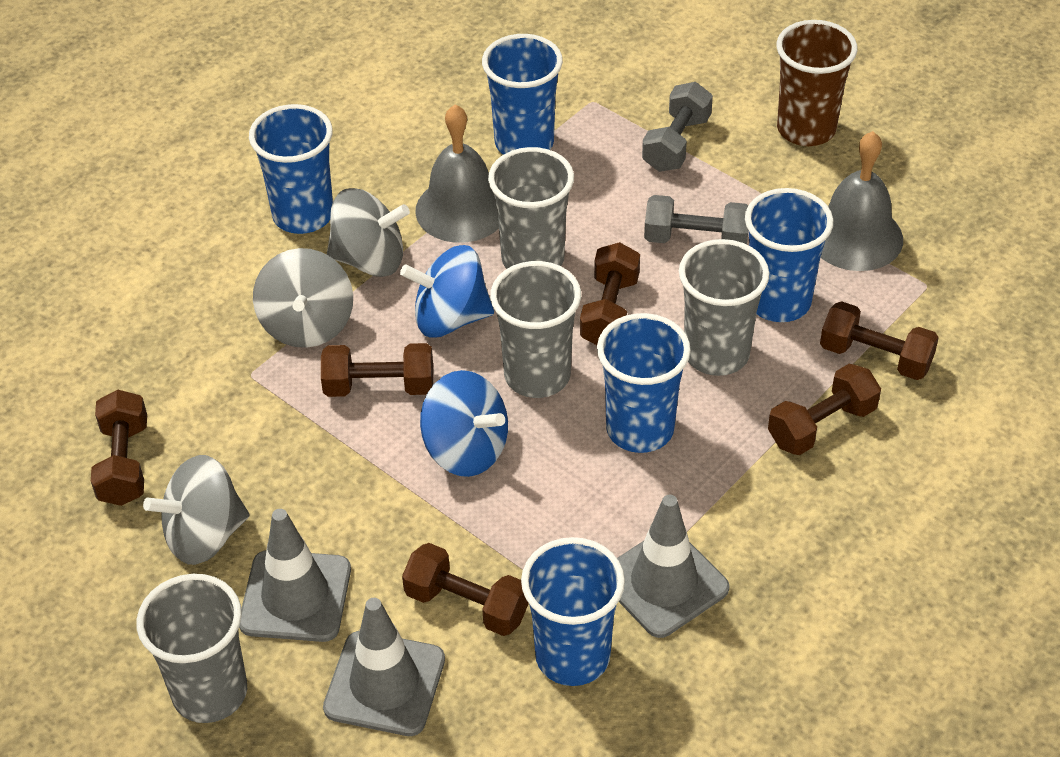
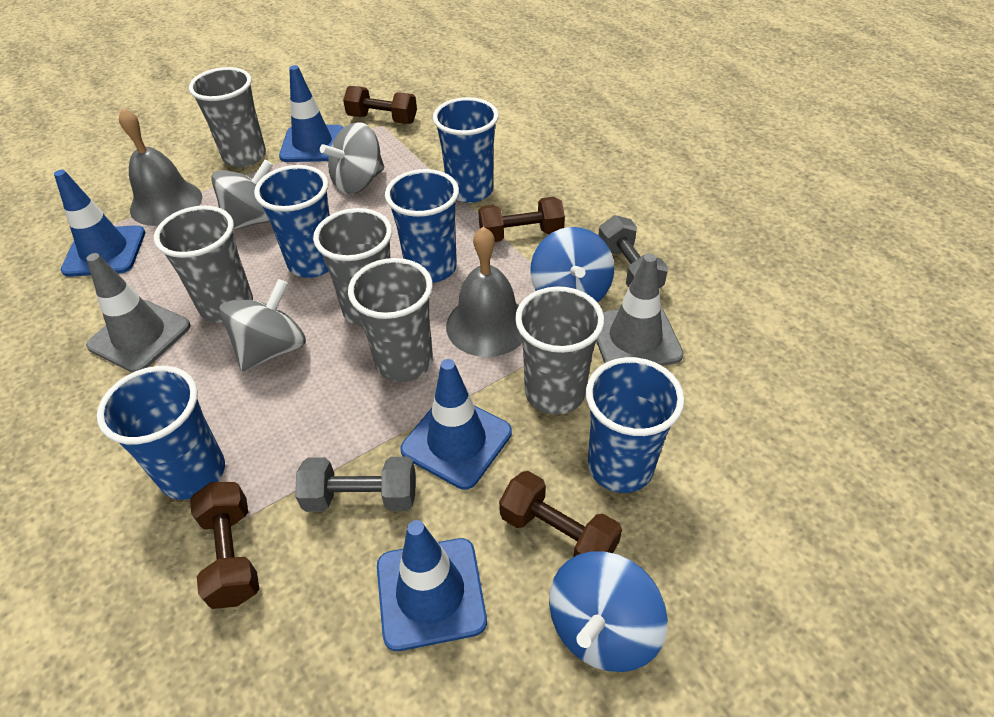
blue traffic cone: none = 0 -> [54,170,145,277] [279,65,344,162] [377,520,487,651] [400,359,512,490] = 4
brown cup: [776,20,857,146] = 1 -> none = 0
brown dumbbell: [91,390,147,506] [321,343,433,397] [402,543,529,636] [580,242,640,345] [768,364,881,455] [820,301,939,380] = 6 -> [190,482,259,609] [343,86,417,124] [478,197,565,242] [499,471,622,557] = 4
grey cup: [137,574,247,723] [488,147,574,269] [490,261,581,398] [679,239,769,376] = 4 -> [154,206,253,323] [189,67,266,167] [313,208,392,326] [348,258,433,382] [515,286,604,415] = 5
grey traffic cone: [239,509,351,642] [323,598,445,736] [617,495,729,638] = 3 -> [86,253,191,373] [596,254,684,366] = 2

